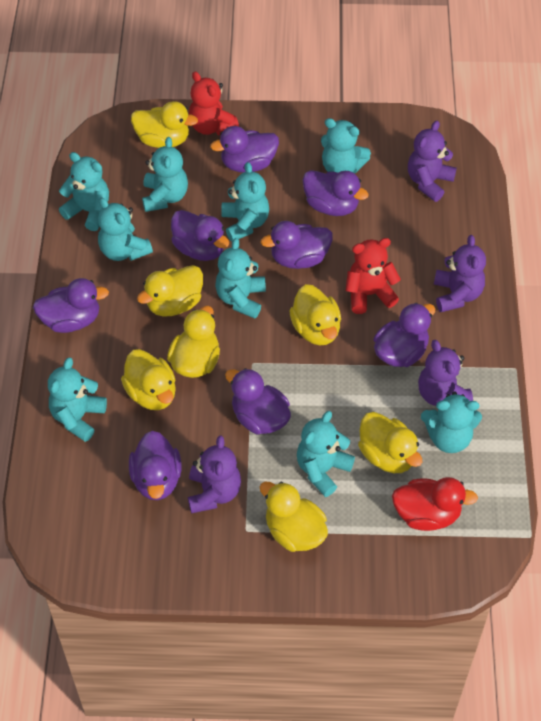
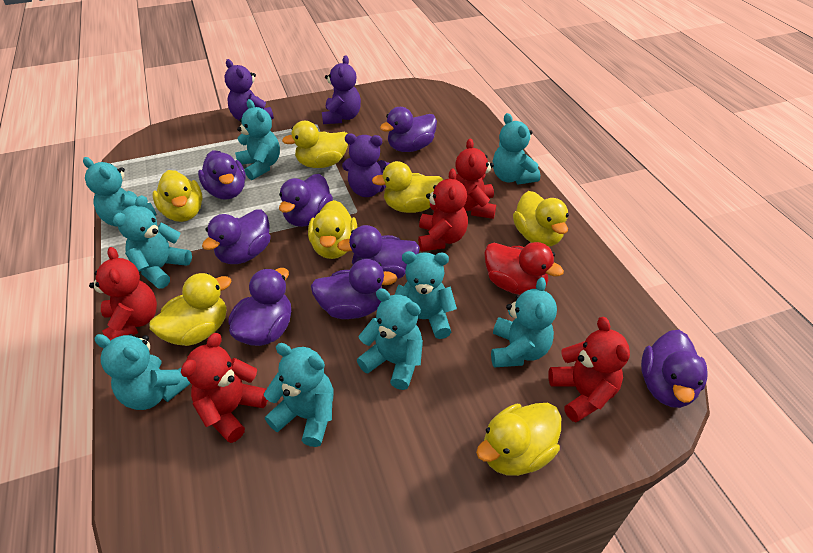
purple teddy bear: [188,435,241,513] [408,121,457,202] [418,340,473,406] [434,235,486,312] = 4 -> [225,59,274,121] [322,55,361,124] [342,133,390,197] = 3
red teddy bear: [189,71,239,135] [345,238,401,314] = 2 -> [89,247,157,341] [181,333,268,443] [418,169,468,252] [455,138,496,219] [548,317,630,423] = 5

